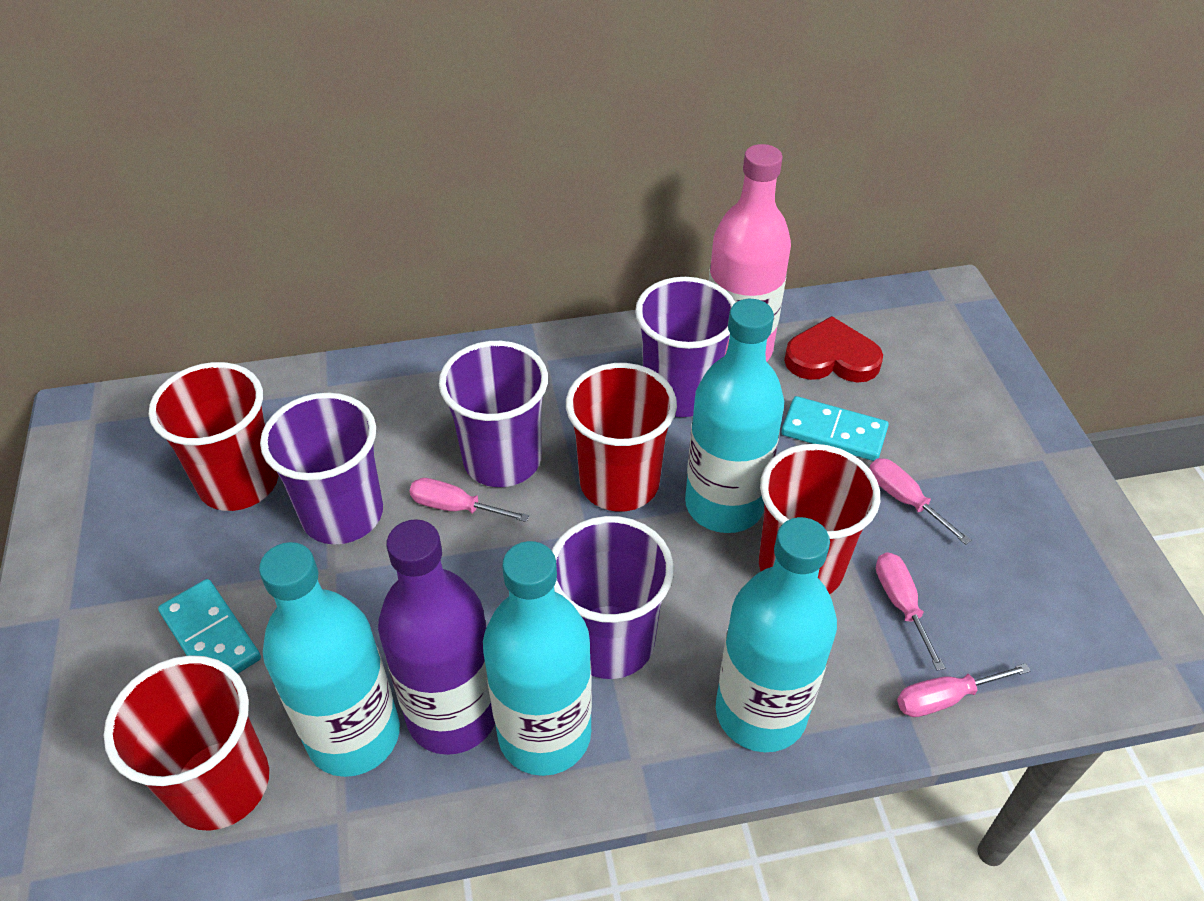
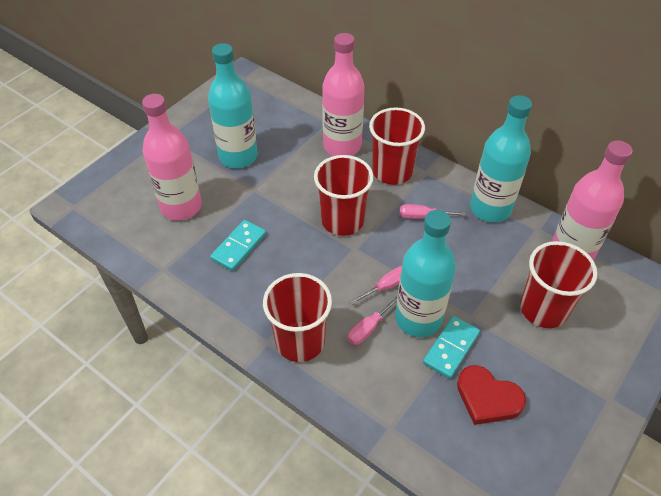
pink bottle: [709,144,791,362] = 1 -> [142,94,202,221] [322,33,364,156] [551,140,632,261] = 3
pink screwdriver: [409,478,529,522] [869,458,971,545] [876,552,945,671] [897,663,1030,717] = 4 -> [348,296,397,345] [349,266,402,305] [399,204,466,219] = 3
purple bottle: [378,519,495,755] = 1 -> none = 0
purple cup: [260,393,383,544] [439,341,548,487] [552,516,674,679] [635,277,736,417] = 4 -> none = 0
turquoise bottle: [259,542,400,777] [483,541,592,776] [685,299,784,533] [716,517,837,752] = 4 -> [208,43,258,168] [395,210,456,337] [470,95,532,222] = 3

